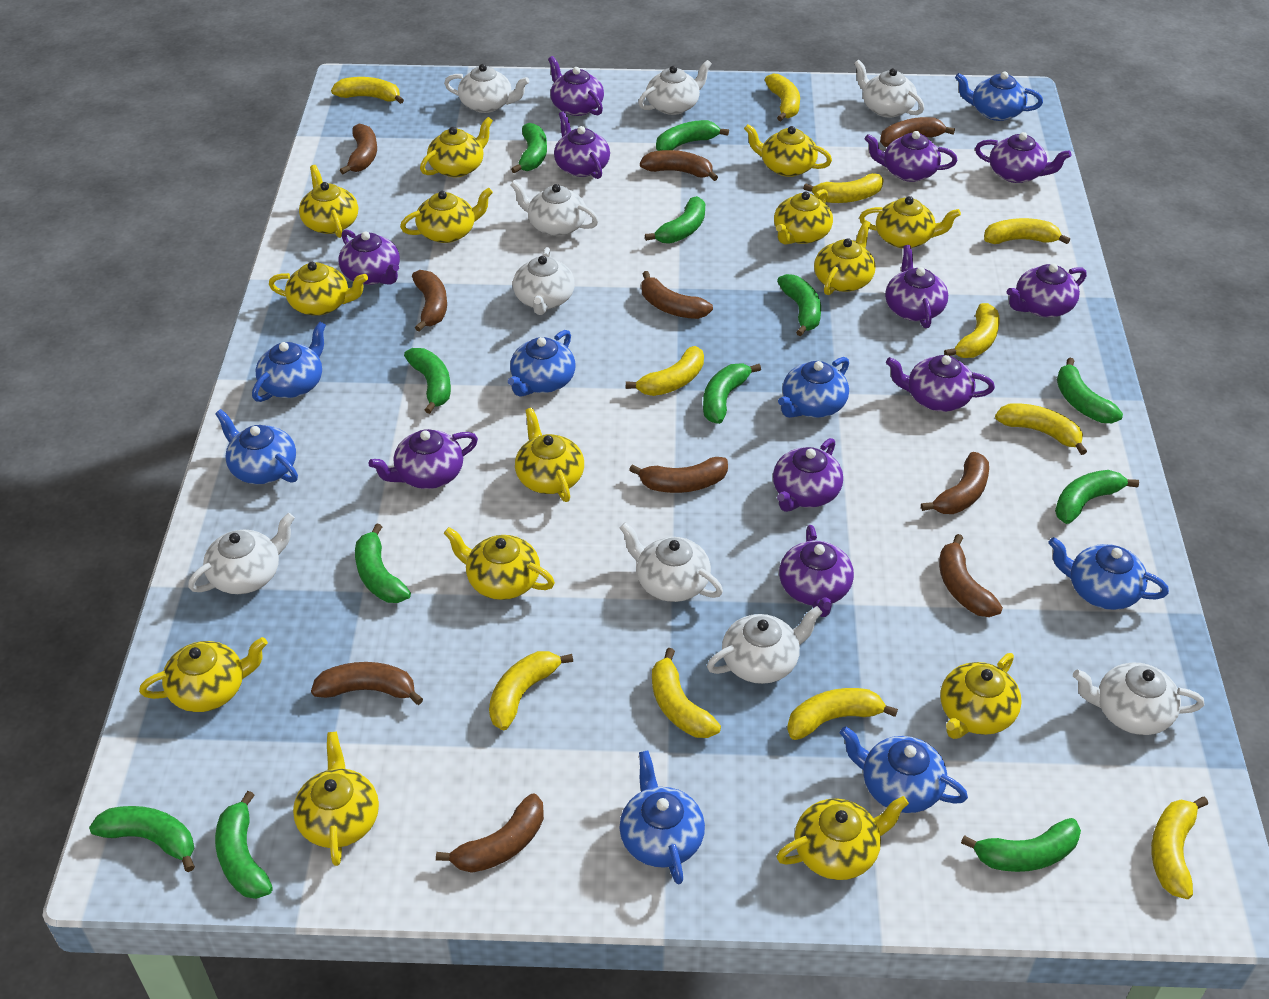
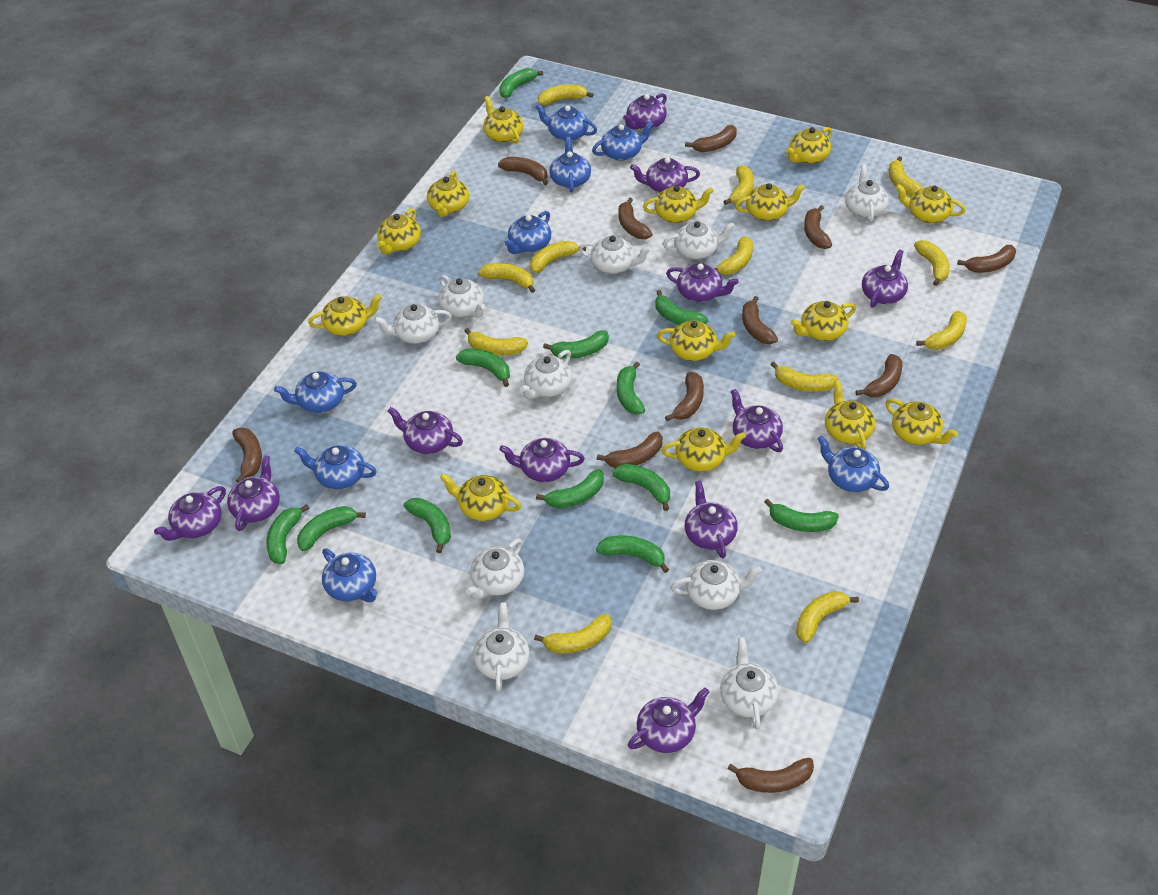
brown banana: [311,662,423,705] [340,124,377,174] [412,270,447,332] [436,794,544,873] [629,457,728,493] [640,150,718,181] [641,271,713,319] [880,117,955,147] [921,452,989,514] [939,534,1003,617] = 10 -> [232,428,262,483] [498,157,548,185] [597,432,663,468] [618,198,652,239] [665,372,704,421] [685,125,737,152] [727,758,814,793] [742,296,778,344] [804,205,832,249] [855,354,902,398] [957,245,1016,273] = 11
white teapot: [188,513,295,594] [444,64,529,113] [510,180,599,236] [513,247,575,315] [620,522,723,602] [638,60,712,115] [707,606,823,684] [854,60,924,117] [1073,663,1205,735] = 9 -> [374,304,452,344] [438,275,486,318] [466,538,524,600] [473,603,530,692] [520,350,572,399] [579,236,651,274] [663,221,735,259] [671,560,762,610] [720,637,779,730] [845,164,889,222] = 10
yellow banana: [331,77,404,104] [489,651,573,730] [626,346,704,396] [652,648,721,738] [765,74,800,121] [787,688,898,740] [803,173,884,203] [944,303,1000,358] [984,218,1070,244] [995,403,1087,455] [1151,797,1208,899] = 11 -> [464,328,528,355] [478,263,535,293] [530,241,586,273] [534,614,611,653] [538,84,594,105] [714,236,753,275] [723,165,754,205] [770,361,838,392] [796,591,859,643] [889,156,923,196] [914,240,949,286] [916,311,967,350] = 12

